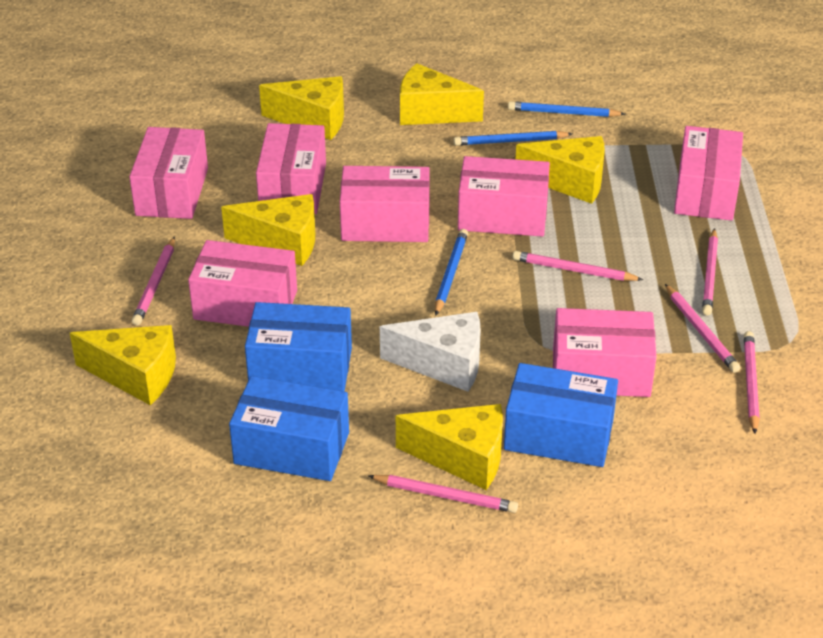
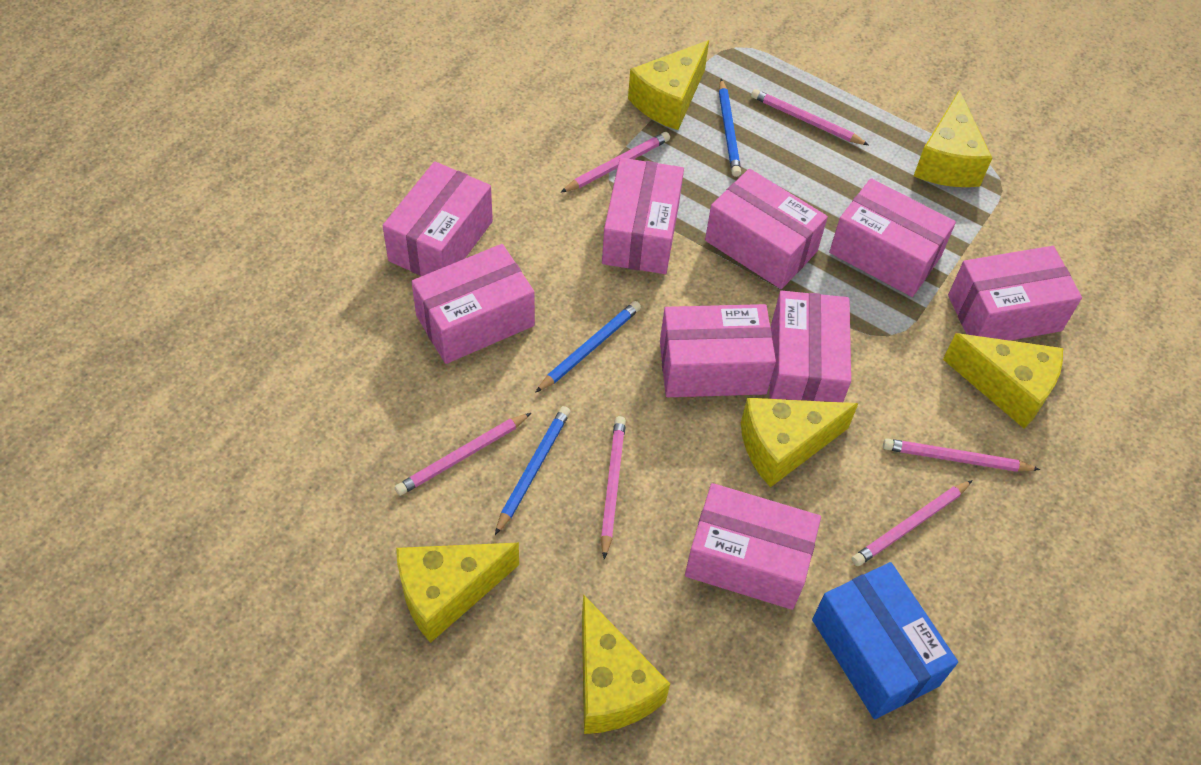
blue box: [229,376,349,481] [245,302,352,391] [504,363,618,467] = 3 -> [812,562,958,719] = 1
pink box: [129,127,208,219] [188,240,297,327] [256,123,326,214] [340,166,430,242] [458,156,550,237] [553,308,657,397] [674,126,743,221] = 7 -> [383,161,493,276] [411,244,535,364] [602,158,684,274] [660,304,776,397] [685,483,821,610] [705,169,828,289] [769,291,851,402] [829,178,956,297] [948,246,1082,341] = 9
white cheese: [380,312,481,392] = 1 -> none = 0

